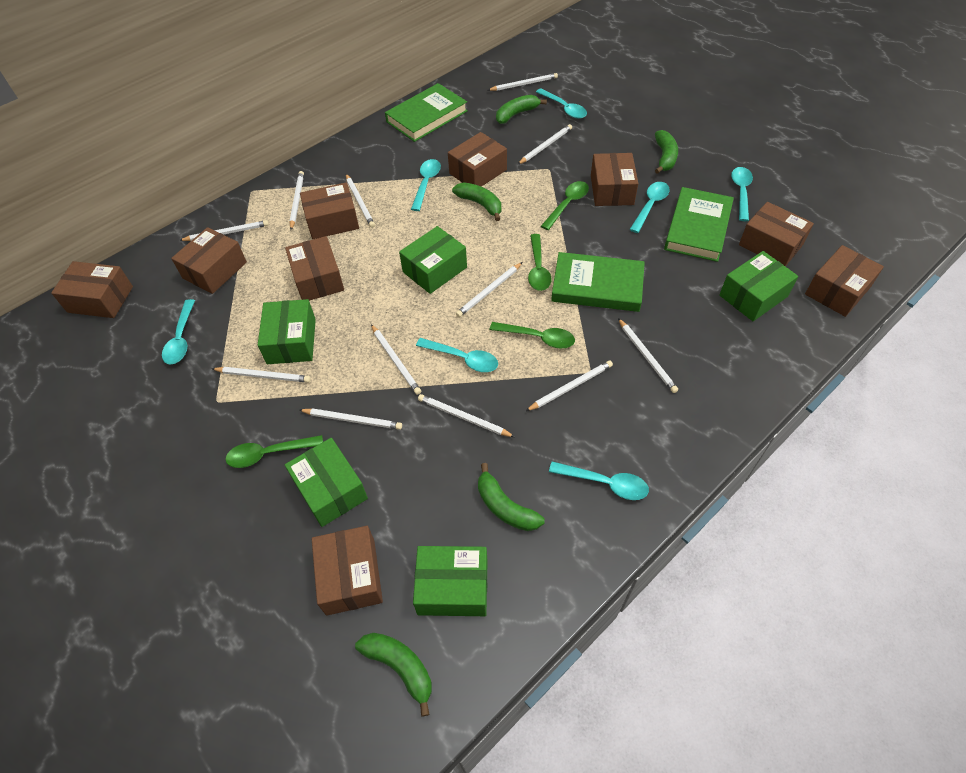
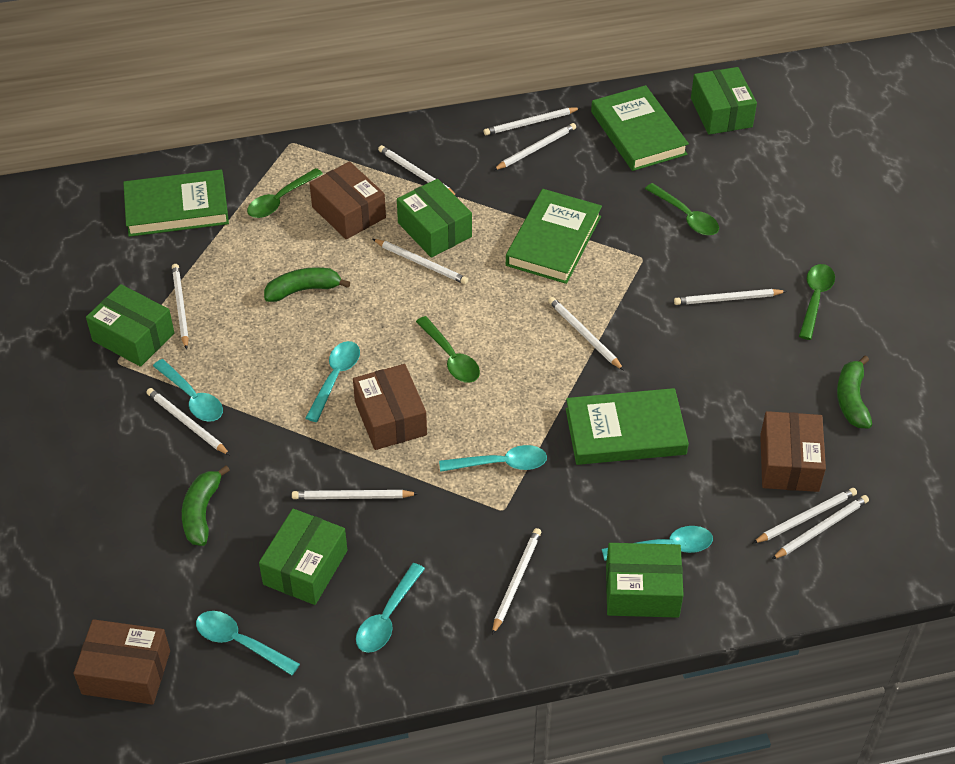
brown box: [51,261,133,318] [171,227,247,294] [285,236,344,301] [300,182,359,239] [312,526,383,616] [448,132,507,187] [591,153,638,206] [739,202,814,266] [805,245,884,317] = 9 -> [74,619,170,705] [309,161,386,239] [353,364,427,450] [760,411,826,492] = 4
green banana: [355,633,432,716] [452,183,501,221] [478,463,545,531] [496,95,547,124] [655,130,678,174] = 5 -> [182,465,230,546] [264,267,350,302] [837,355,872,429] = 3
green book: [385,83,468,142] [551,252,645,312] [664,187,734,262] = 3 -> [123,170,229,237] [506,189,602,284] [566,388,689,465] [591,85,689,171] = 4
turquoise spoon: [162,299,195,364] [411,159,441,211] [416,338,498,372] [536,88,587,119] [549,461,649,500] [629,182,670,233] [731,167,753,221] = 7 -> [153,359,223,422] [196,611,300,675] [305,341,360,422] [356,563,425,653] [439,445,547,472] [602,526,713,561] = 6

